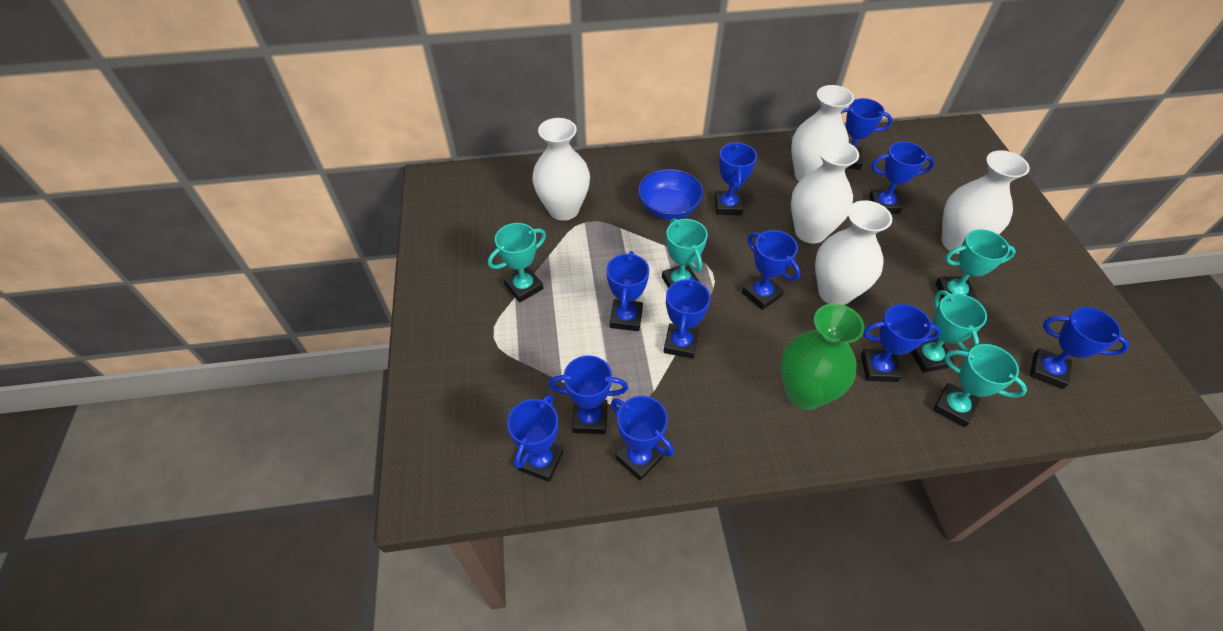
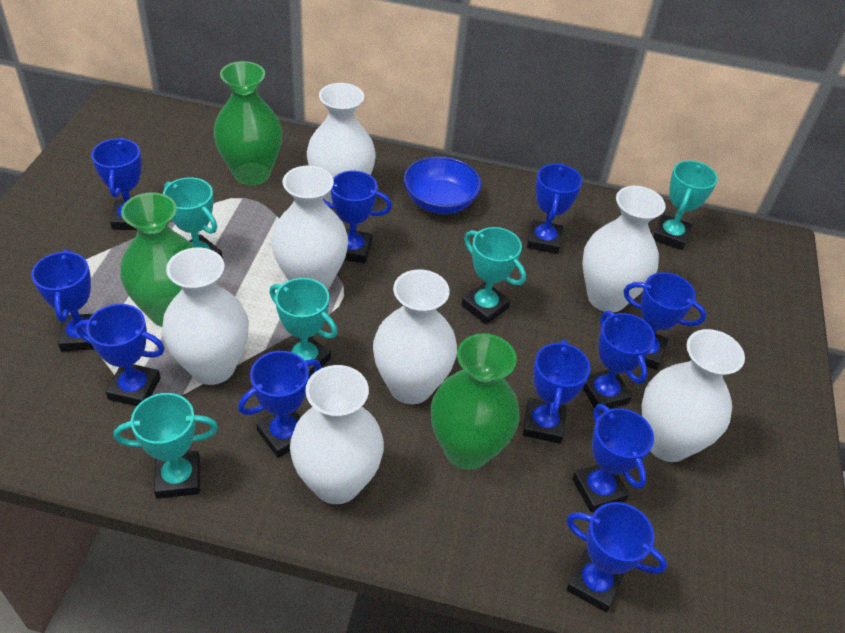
green vase: [781,303,864,410] = 1 -> [120,192,195,327] [214,61,282,186] [431,333,520,470] = 3
white vase: [532,118,590,221] [791,85,854,181] [791,140,859,244] [815,200,892,305] [941,150,1030,254] = 5 -> [162,248,249,385] [271,166,348,290] [290,365,384,504] [307,83,376,204] [373,269,457,404] [582,186,665,312] [642,329,745,462] = 7

